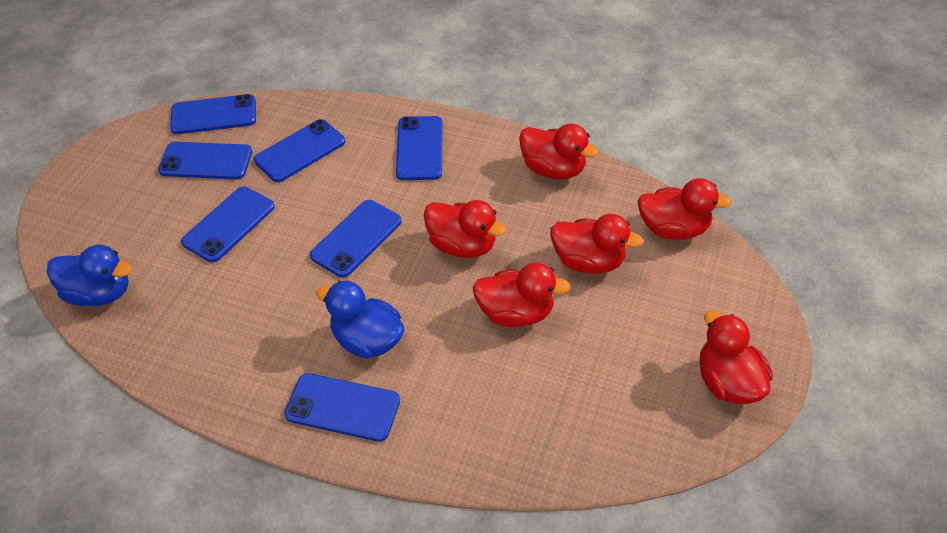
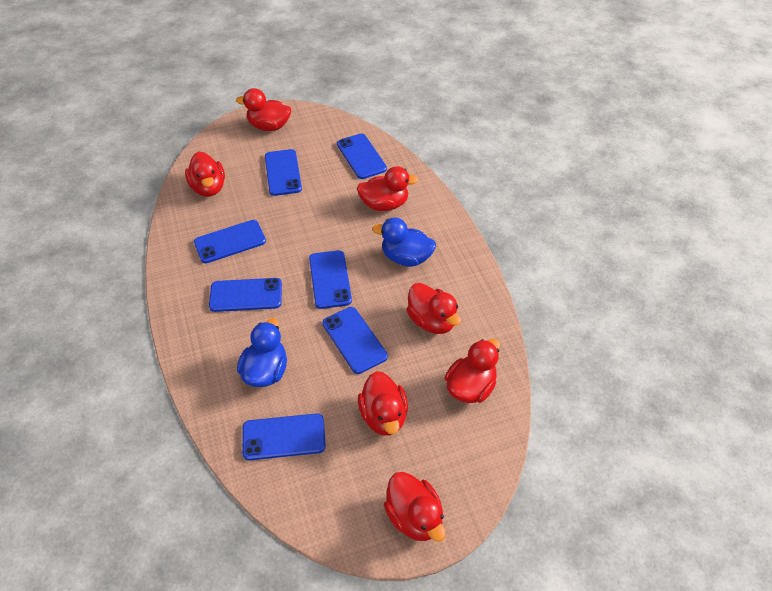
red duck: [424,200,506,258] [473,262,571,327] [519,124,599,180] [550,214,643,274] [637,178,732,240] [699,310,773,404] = 6 -> [185,151,225,197] [236,88,291,131] [356,166,418,211] [358,371,408,436] [384,472,446,542] [407,283,461,334] [444,339,500,403] = 7

